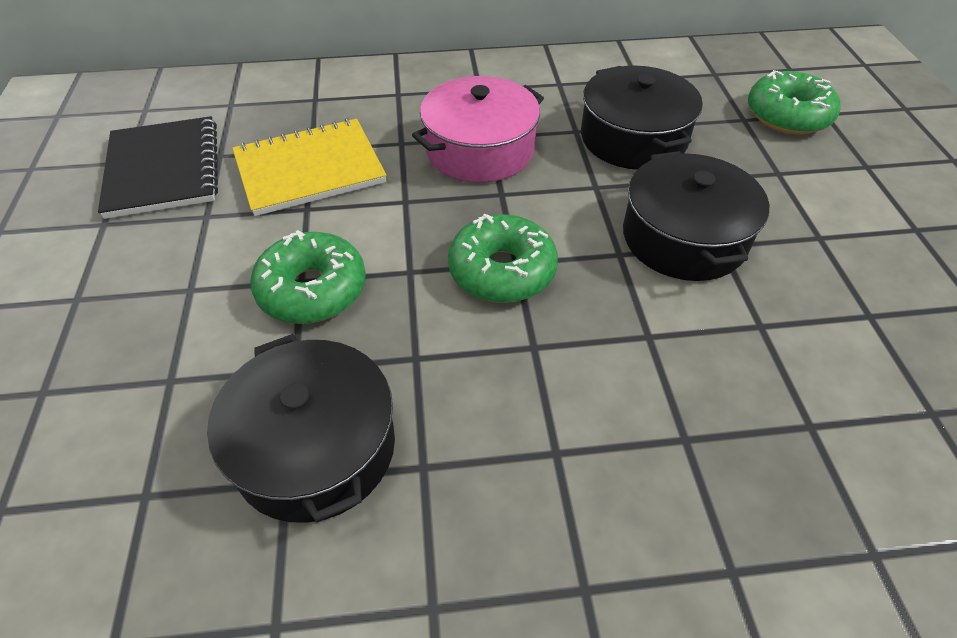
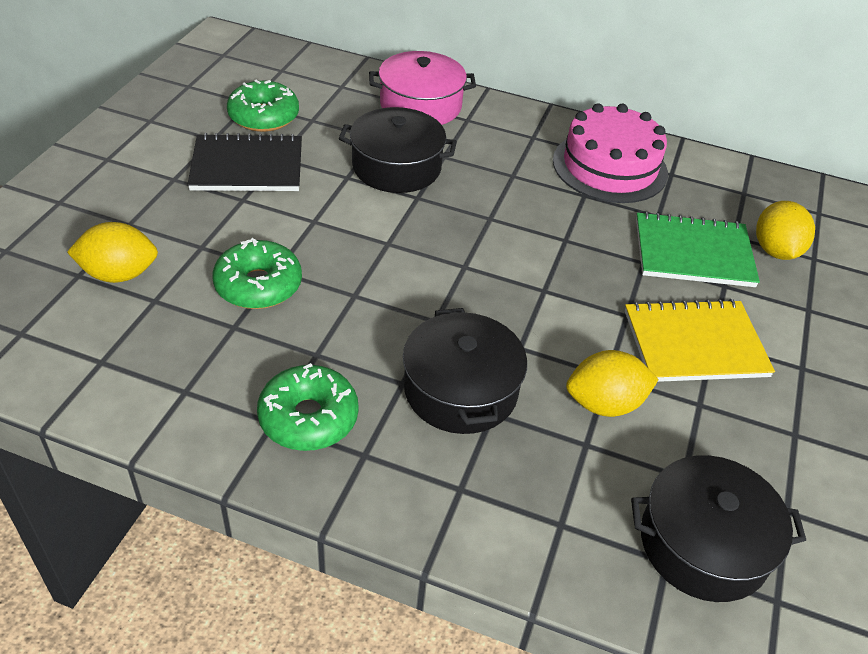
green notebook: none = 0 -> [636,212,760,287] = 1
pink cake: none = 0 -> [553,103,668,203] = 1
yellow lemon: none = 0 -> [67,222,158,283] [566,350,659,417] [756,201,815,260] = 3

